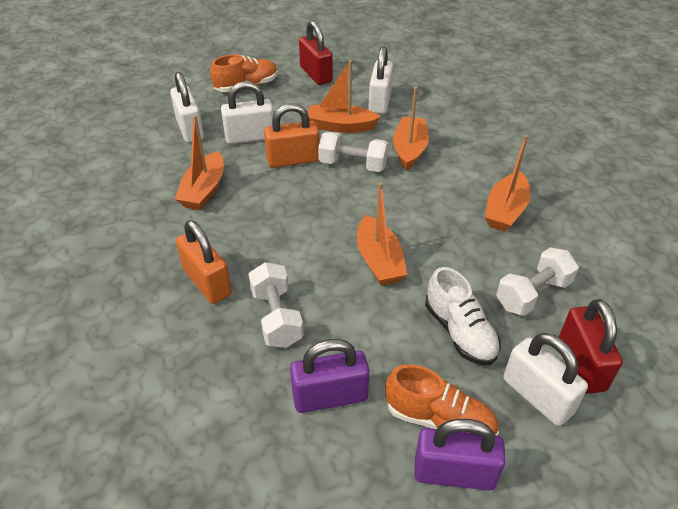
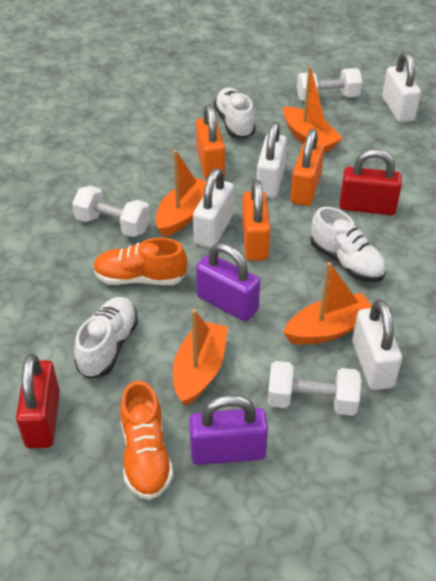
orange boat: [175,115,224,210] [308,60,381,133] [357,182,407,286] [393,87,429,171] [485,135,531,232] = 5 -> [156,150,207,237] [173,309,228,406] [283,66,343,153] [283,262,372,345] = 4
orange padlock: [176,220,232,304] [264,103,319,168] = 2 -> [196,104,225,179] [242,180,271,261] [290,129,324,206] = 3
white shoe: [425,267,501,365] = 1 -> [74,297,138,379] [214,88,256,139] [310,207,386,282] = 3

